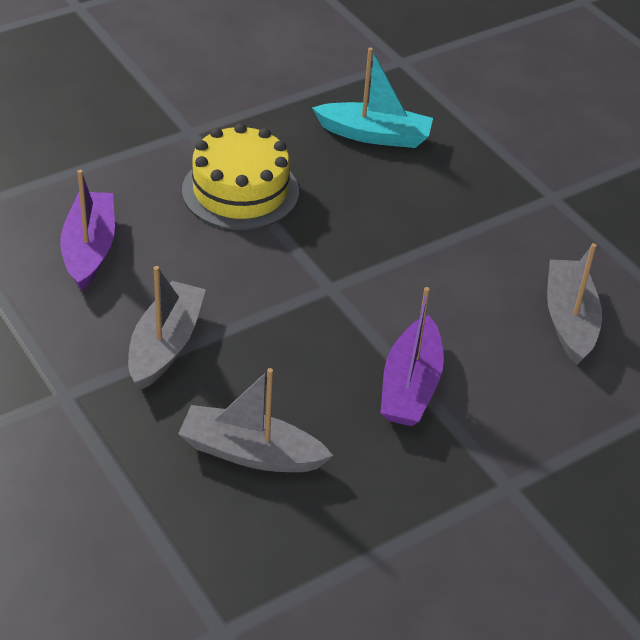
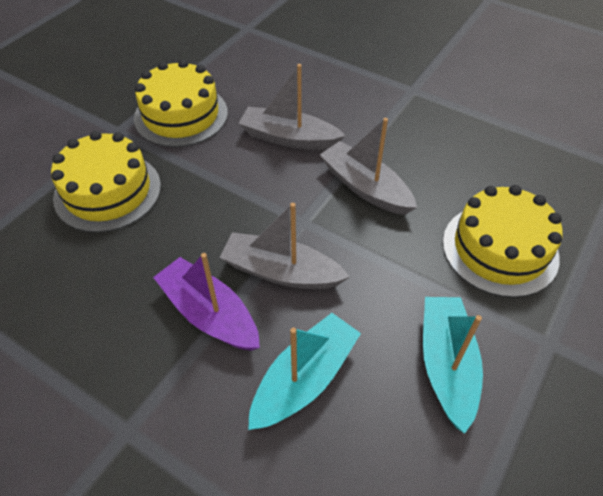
purple boat: [60,170,115,290] [381,287,444,426] = 2 -> [153,253,260,351] = 1
turquoise boat: [312,48,433,148] = 1 -> [248,313,361,430] [423,297,483,434] = 2
yellow cake: [182,123,299,230] = 1 -> [51,131,161,233] [134,59,228,147] [443,185,563,298] = 3

